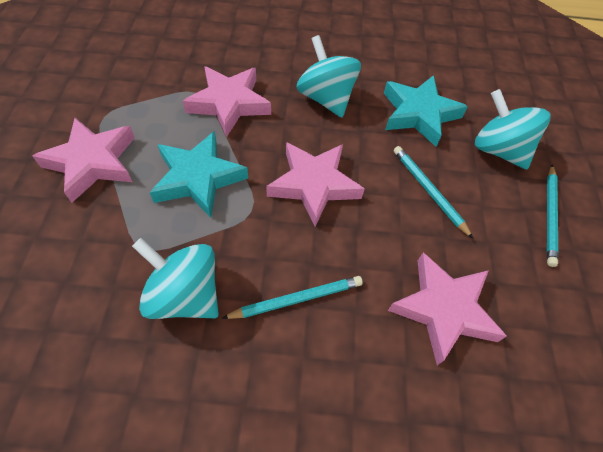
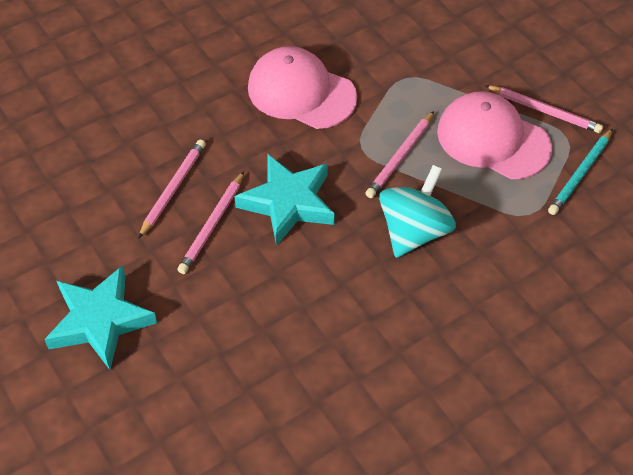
pink cap: none = 0 -> [248,46,357,129] [437,91,552,179] = 2
pink pencil: none = 0 -> [138,140,206,239] [177,172,244,274] [365,111,434,198] [485,85,603,133] = 4
pink star: [33,118,135,203] [183,66,271,137] [266,142,365,227] [388,253,507,365] = 4 -> none = 0
turquoise pencil: [221,276,363,319] [394,146,474,239] [547,165,558,267] = 3 -> [548,128,613,215] = 1
turquoise spinning top: [132,238,219,319] [297,35,361,117] [475,89,550,169] = 3 -> [379,165,456,258] = 1

